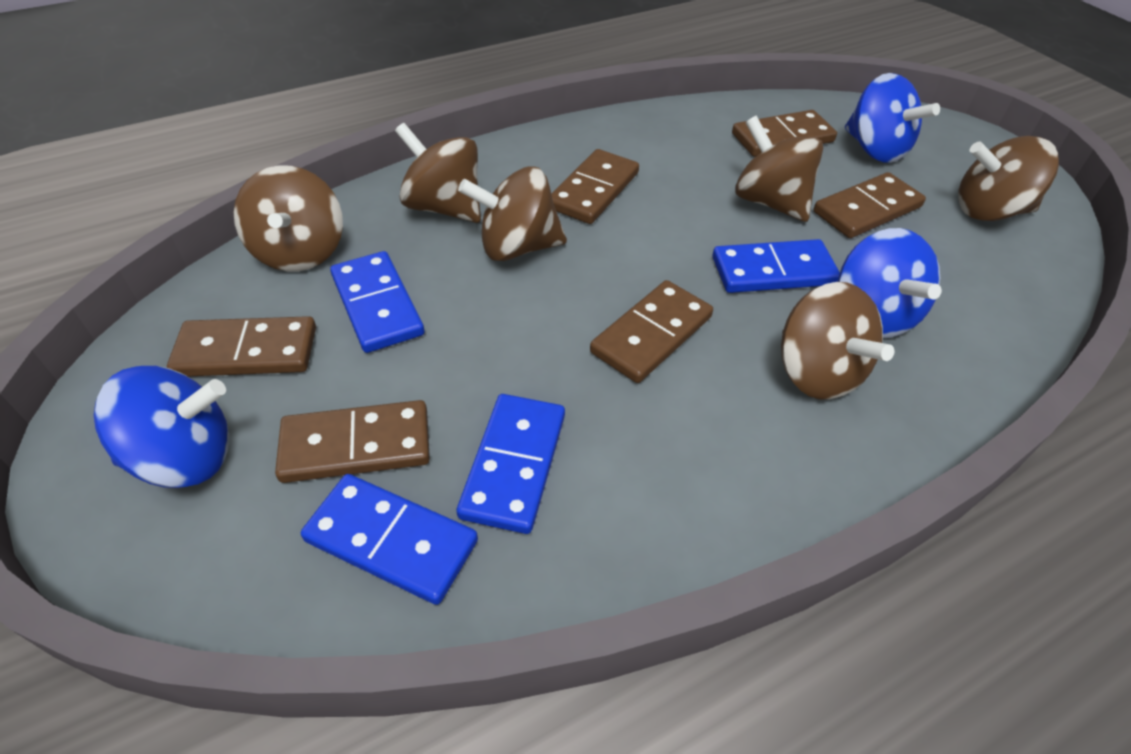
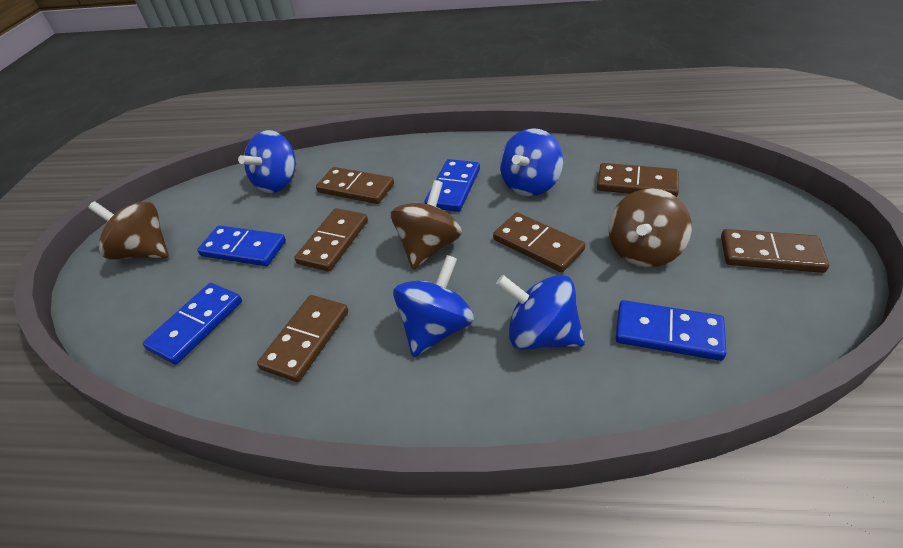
blue spinning top: [94,366,229,488] [838,228,942,338] [845,73,940,163] = 3 -> [238,130,296,193] [393,255,474,357] [496,275,585,350] [500,128,563,196] = 4
brown spinning top: [234,165,343,271] [395,123,481,223] [458,166,567,261] [735,116,823,222] [781,282,894,399] [958,136,1059,221] = 6 -> [88,201,169,260] [391,180,462,269] [609,188,692,267] = 3

